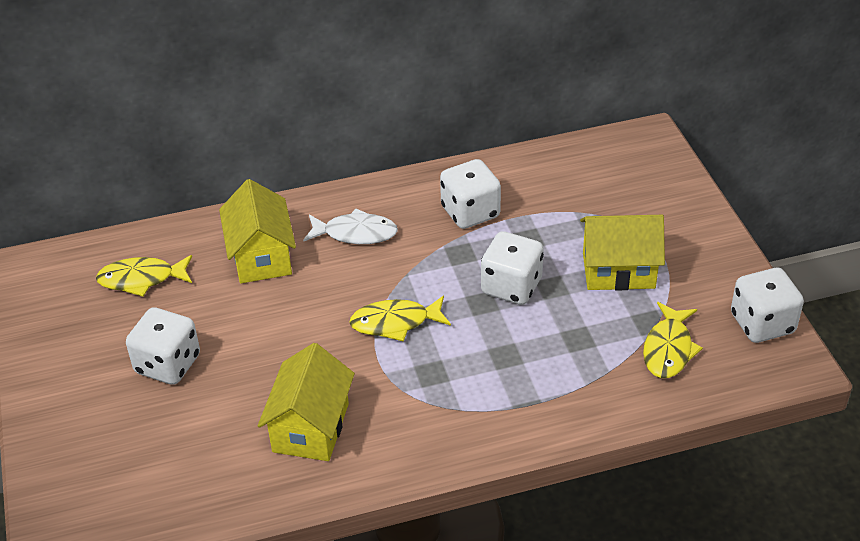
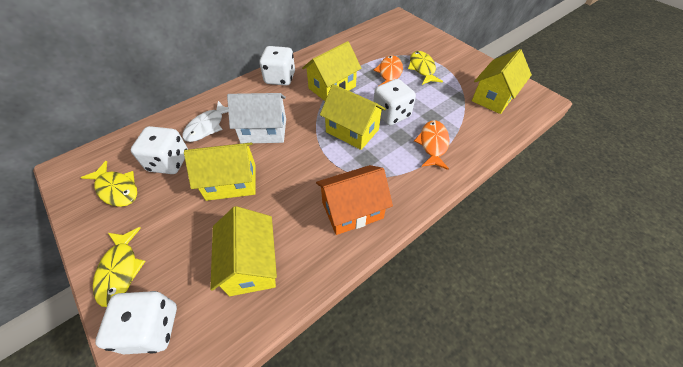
orange fish: none = 0 -> [374,55,403,86] [414,120,449,170] = 2
orange house: none = 0 -> [316,165,393,235] = 1
white house: none = 0 -> [227,93,286,144] = 1
yellow house: [219,179,296,284] [258,343,355,461] [580,215,665,291] = 3 -> [184,142,256,201] [210,206,277,296] [302,41,361,101] [320,84,386,150] [472,49,532,114] = 5

